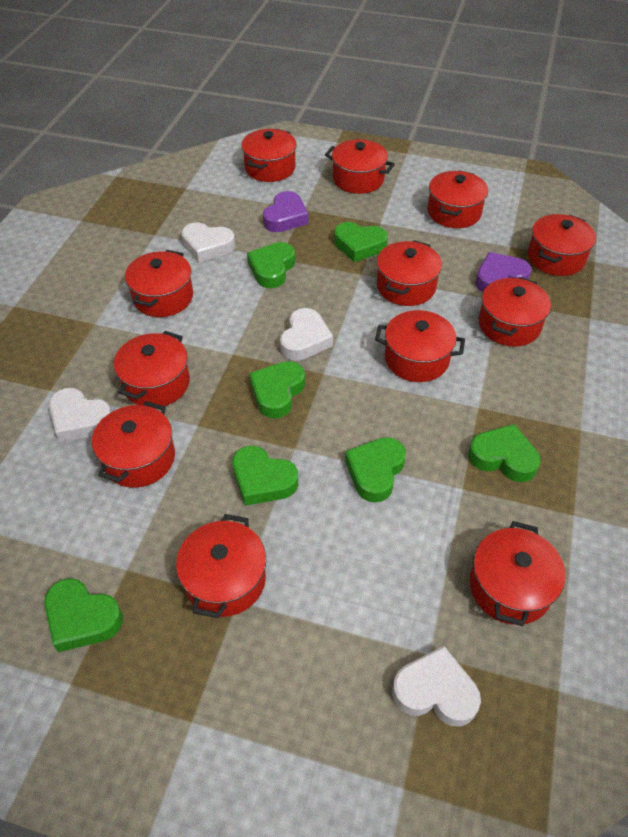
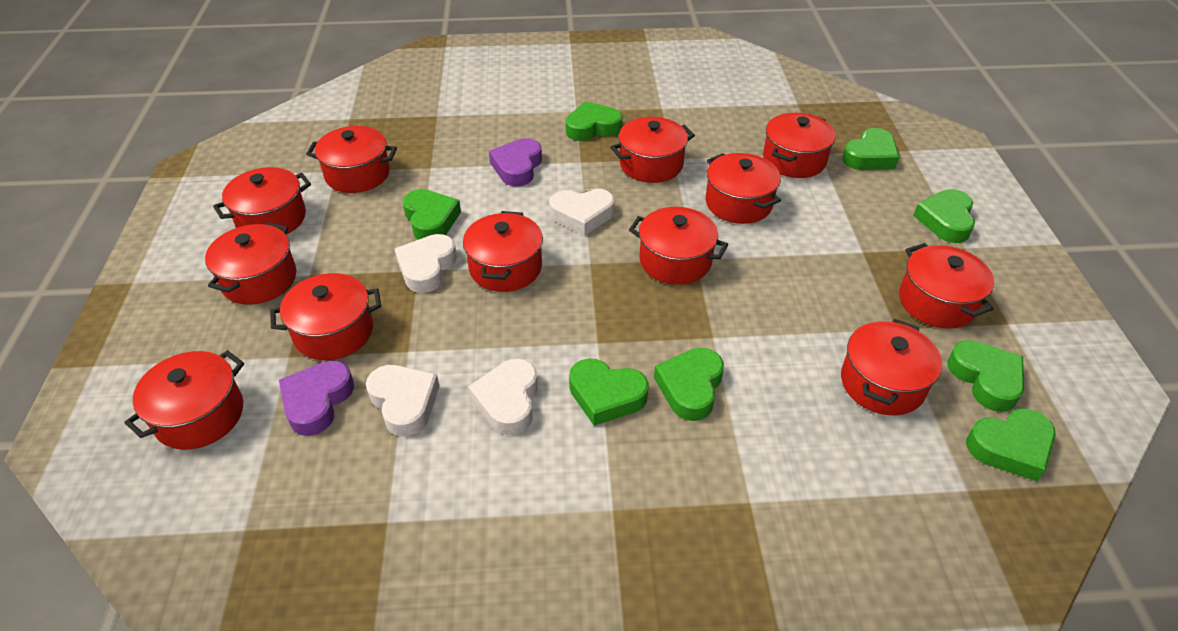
green heart: [44,578,123,652] [232,446,298,506] [247,242,295,288] [249,361,305,418] [334,222,388,262] [345,437,406,502] [468,424,541,482] = 7 -> [403,189,461,240] [566,101,622,141] [569,359,649,426] [654,348,724,421] [842,128,899,170] [913,189,975,243] [947,340,1024,412] [966,408,1056,481] = 8

